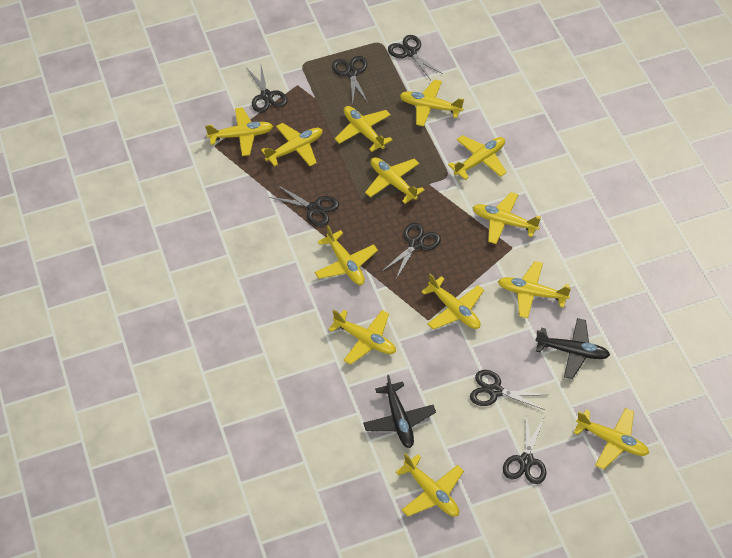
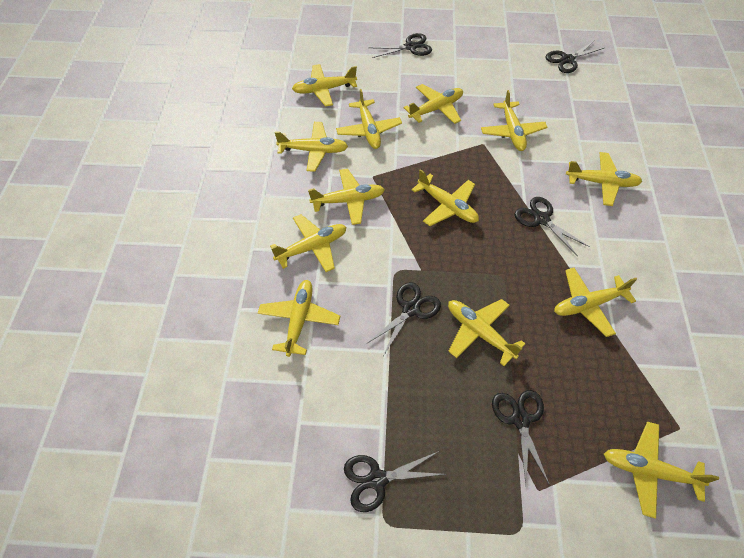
black plane: [363,375,436,448] [535,318,610,379] = 2 -> none = 0
black scissors: [246,65,287,113] [269,185,339,226] [332,56,368,104] [381,223,441,279] [388,35,443,80] [470,370,548,410] [503,414,546,484] = 7 -> [344,451,446,512] [368,33,432,58] [368,282,441,355] [492,390,549,484] [514,197,590,256] [546,41,604,73] = 6

